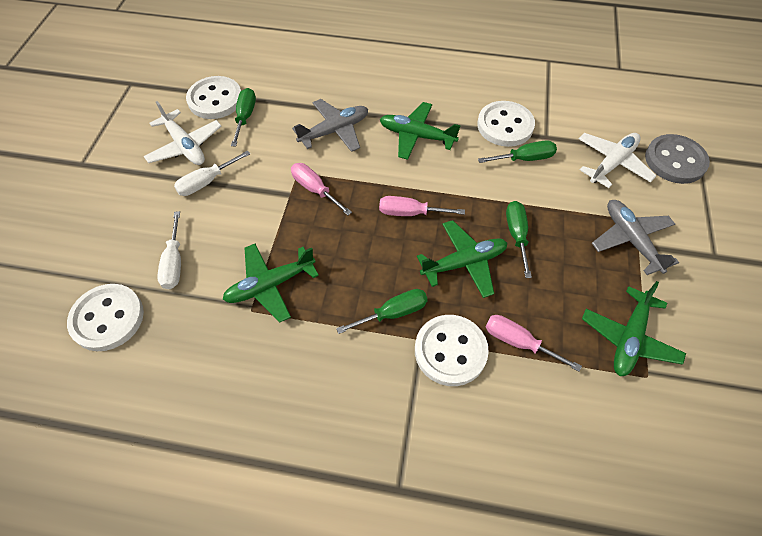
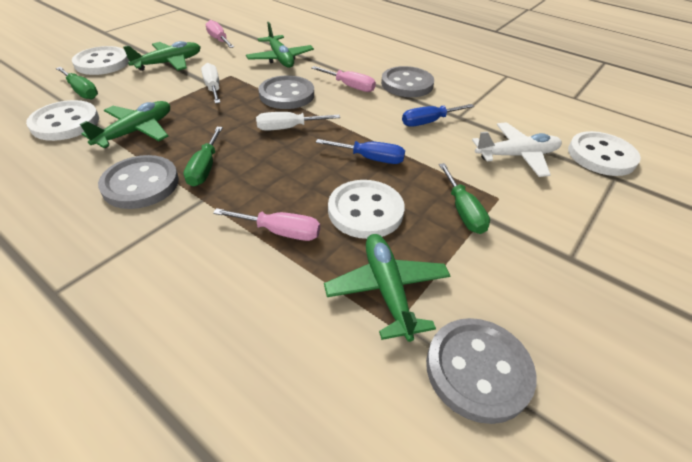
blue screwdriver: none = 0 -> [316,139,405,164] [402,104,474,127] = 2
green screwdriver: [231,88,256,147] [336,289,428,334] [478,140,557,163] [506,201,532,278] = 4 -> [56,67,98,99] [184,127,223,186] [439,163,490,234] = 3
grey button: [645,134,710,184] = 1 -> [98,155,179,209] [258,75,314,109] [381,66,434,97] [426,318,536,424] = 4
grey plane: [292,99,368,152] [592,200,679,275] = 2 -> none = 0
white plane: [144,101,221,165] [579,133,656,188] = 2 -> [472,122,562,177] = 1

